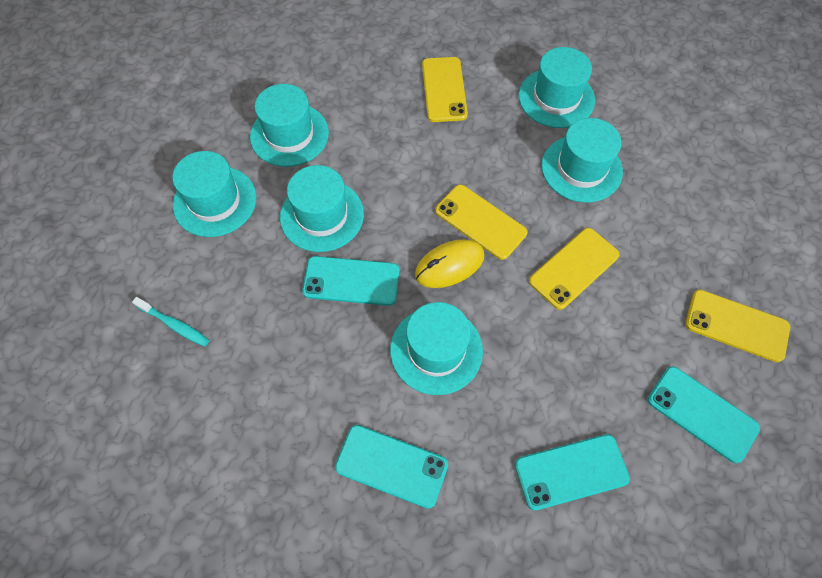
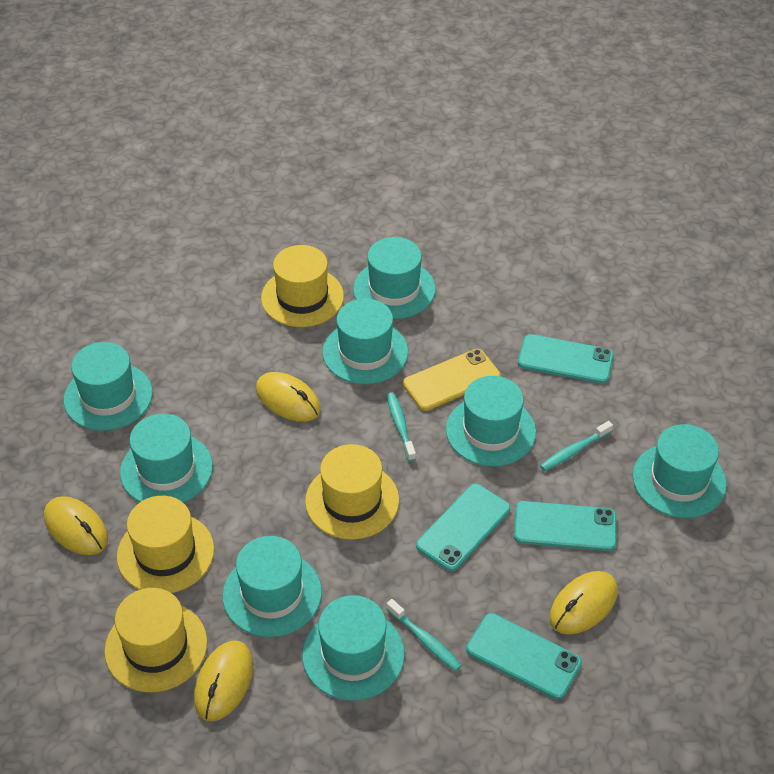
turquoise hat: [172,151,257,237] [250,84,329,167] [280,165,364,252] [390,302,483,395] [519,47,595,128] [541,118,623,203] = 6 -> [64,342,153,431] [120,414,213,503] [222,536,322,637] [302,595,405,701] [322,299,408,384] [353,237,436,319] [446,376,536,467] [633,424,727,518] = 8
turquoise toothbrush: [132,297,209,347] = 1 -> [387,392,416,461] [387,599,462,671] [540,421,613,471] = 3
yellow hat: none = 0 -> [104,588,207,692] [117,496,214,593] [261,245,344,327] [305,444,399,540] = 4
yellow mouse: [415,239,484,288] = 1 -> [44,496,108,555] [194,641,253,721] [256,372,321,422] [549,571,618,635] = 4
yellow phone: [422,57,468,122] [435,185,527,260] [529,228,619,310] [685,290,790,362] = 4 -> [403,349,500,411] = 1

